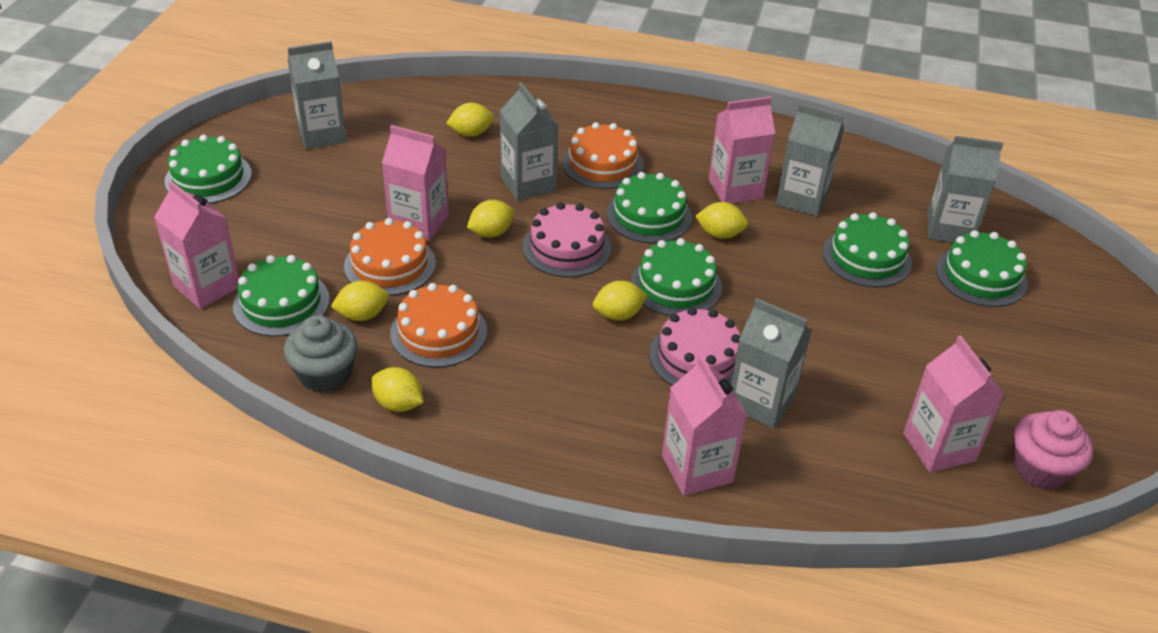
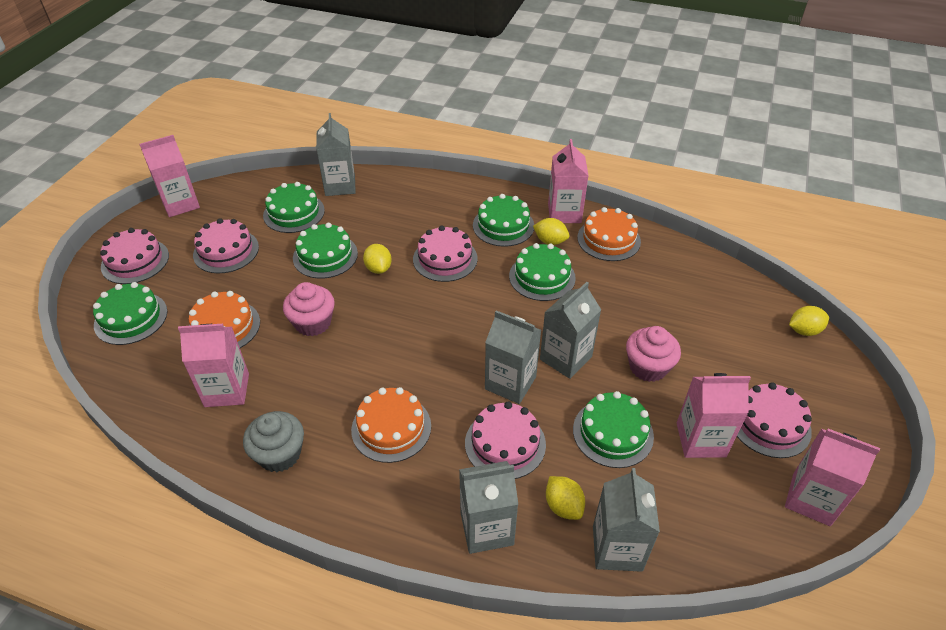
pink cake: [523,202,612,278] [649,307,740,386] = 2 -> [100,228,169,284] [193,218,259,274] [413,226,478,282] [465,401,546,479] [737,382,812,458] = 5
pink cupcake: [1014,410,1093,490] = 1 -> [283,282,335,336] [626,326,681,382] = 2
yellow lemon: [330,281,389,321] [371,367,423,412] [446,103,494,137] [467,200,514,238] [593,281,648,321] [695,202,748,239] = 6 -> [363,244,392,274] [533,218,569,245] [546,476,585,520] [789,306,829,336] = 4

